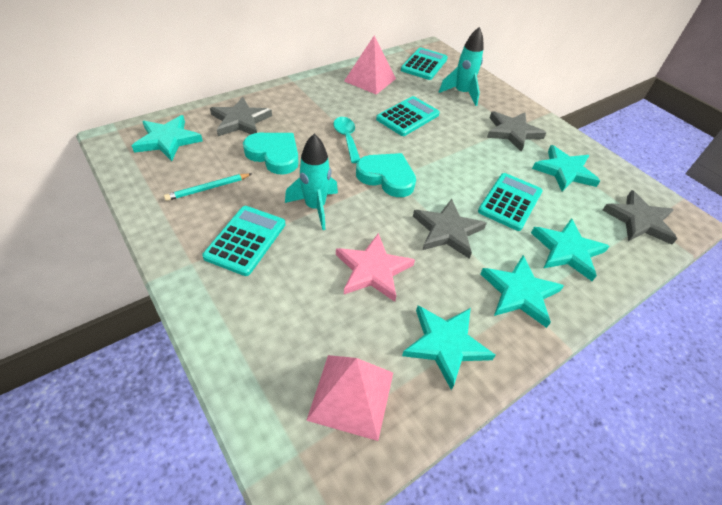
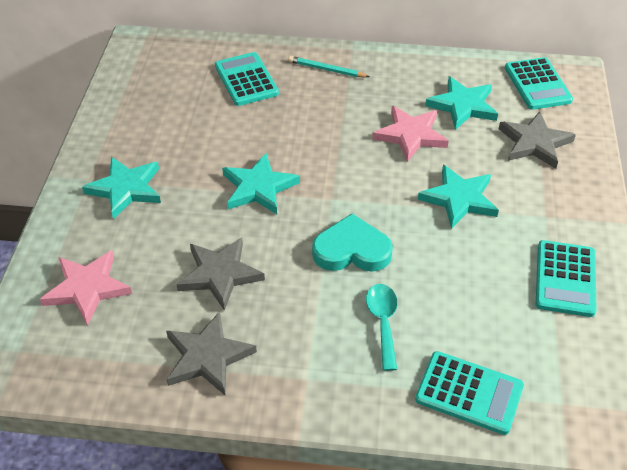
grey star: [210,97,272,136] [413,199,487,259] [487,111,546,152] [602,190,677,245] = 4 -> [166,311,257,395] [176,238,265,311] [499,111,576,169] = 3
pink pyramid: [306,355,393,441] [344,35,396,95] = 2 -> none = 0
pink star: [336,233,415,302] = 1 -> [40,251,132,326] [372,106,449,162] = 2
turquoise heart: [243,133,299,175] [356,153,416,197] = 2 -> [312,214,393,272] = 1
turquoise rocket: [285,134,338,230] [439,27,484,106] = 2 -> none = 0
turquoise star: [132,115,203,161] [402,305,496,390] [480,256,564,328] [531,218,610,281] [532,145,600,192] = 5 -> [82,157,161,219] [222,153,300,214] [418,165,499,229] [425,76,498,130] = 4

